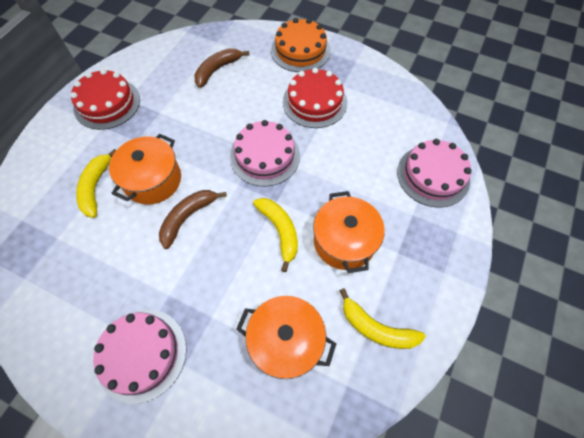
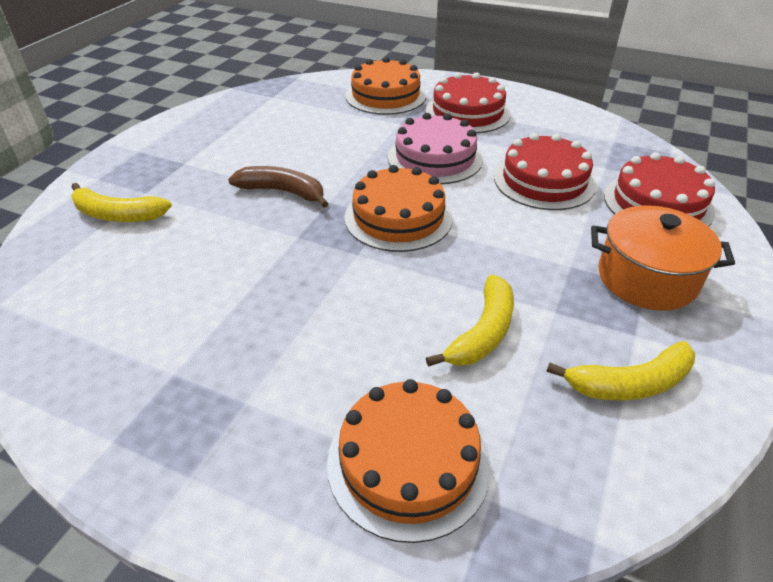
brown banana: [159,190,227,249] [194,48,250,88] = 2 -> [228,166,329,208] = 1
orange cake: [271,18,331,72] = 1 -> [327,379,491,543] [344,165,453,252] [345,57,426,115] = 3
orange pot: [109,134,181,204] [236,296,336,379] [313,191,385,273] = 3 -> [591,205,735,311] = 1
pink cake: [93,310,187,404] [230,120,300,187] [397,139,471,207] = 3 -> [388,113,483,184] = 1
red cake: [70,69,140,130] [283,68,347,128] = 2 -> [425,72,511,133] [494,133,596,210] [604,152,715,227] = 3

